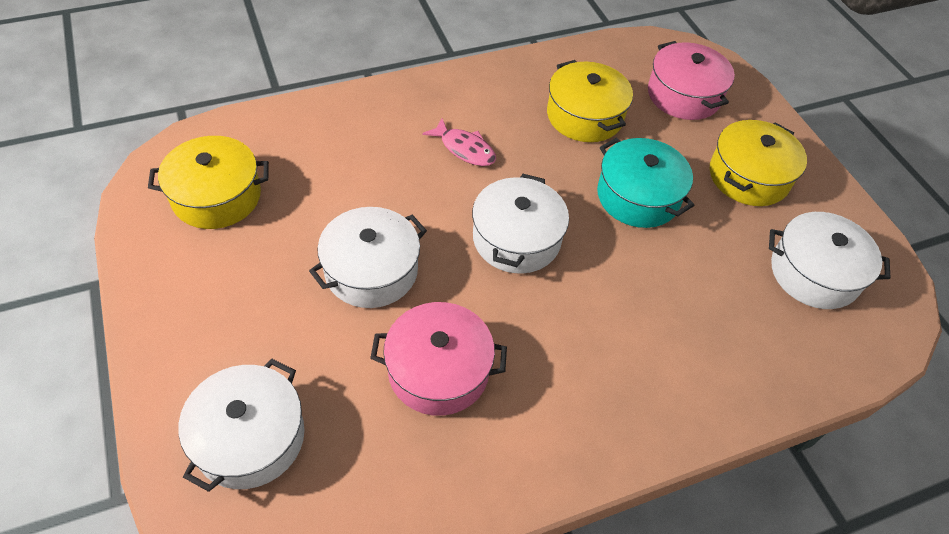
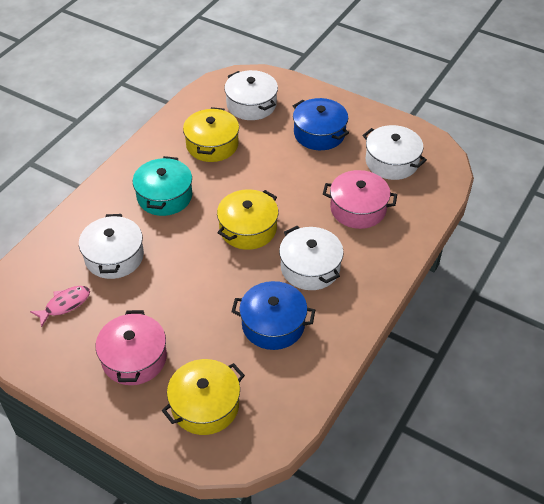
blue pot: none = 0 -> [232,281,315,350] [293,98,349,150] = 2

